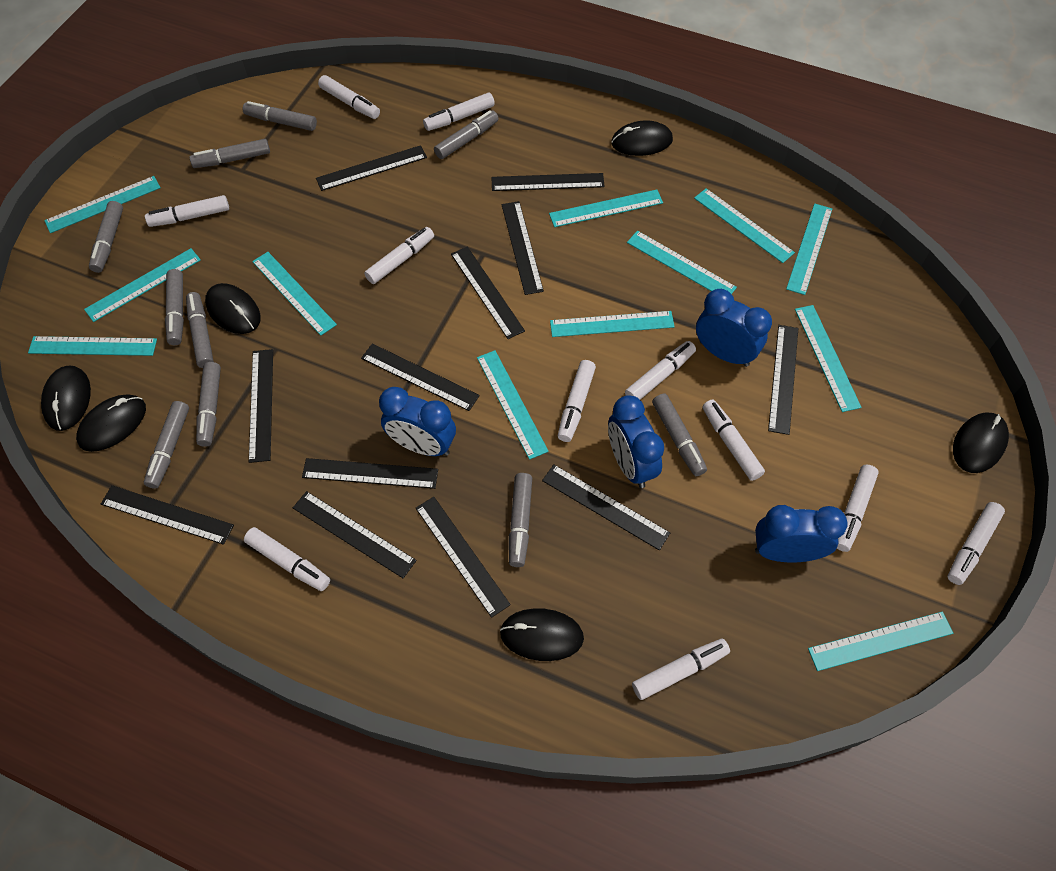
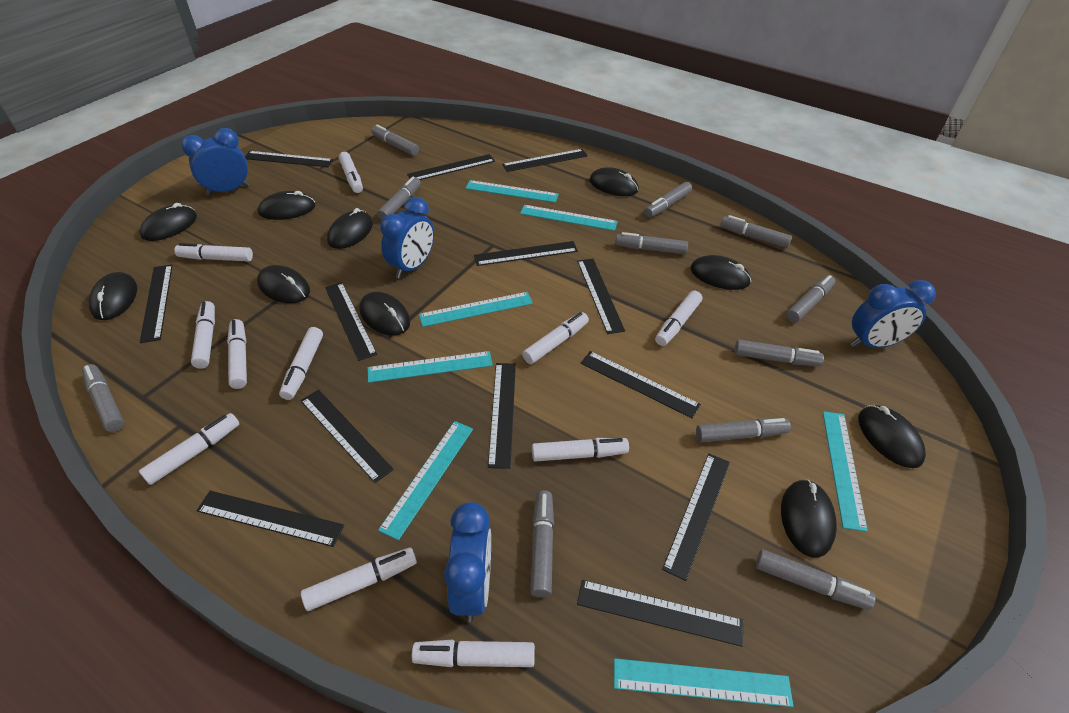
black mouse: [41,366,91,431] [76,395,146,452] [205,283,261,334] [500,608,584,661] [611,120,673,156] [953,412,1009,473] = 6 -> [89,272,137,320] [140,203,197,241] [257,265,310,303] [258,191,316,220] [327,208,373,249] [359,292,410,336] [589,167,639,196] [690,255,751,290] [781,479,837,558] [858,405,926,468] = 10
black ruler: [101,485,234,545] [249,349,273,463] [293,491,417,578] [302,458,438,489] [316,145,427,191] [361,344,480,411] [416,497,511,618] [451,247,525,339] [491,173,605,191] [502,201,544,295] [542,465,670,550] [768,325,798,435] = 12 -> [139,265,173,343] [196,491,344,547] [245,151,333,167] [300,389,394,483] [325,282,377,361] [407,154,495,180] [474,241,578,266] [488,363,516,469] [502,149,588,172] [577,259,625,334] [577,580,744,647] [580,351,701,418] [662,454,730,581] = 13
grey marker: [89,201,123,273] [144,401,189,489] [165,269,184,345] [186,292,214,368] [190,139,270,168] [196,362,221,447] [243,101,317,131] [434,110,499,159] [509,473,532,567] [652,394,707,476] = 10 -> [82,364,124,432] [371,125,419,156] [377,177,421,220] [530,490,554,598] [615,232,688,254] [644,182,692,218] [696,418,791,442] [720,215,792,248] [735,340,824,366] [756,549,876,610] [786,275,835,323] = 11
turquoise ruler: [28,336,157,356] [44,176,161,233] [84,248,201,322] [252,252,337,336] [477,350,549,460] [549,190,663,227] [550,311,675,337] [627,231,737,294] [694,188,795,263] [786,204,832,295] [795,305,862,412] [808,611,953,671] = 12 -> [367,351,493,383] [378,421,473,541] [419,292,533,327] [465,180,559,203] [520,205,618,231] [614,658,793,707] [823,411,868,532] = 7

